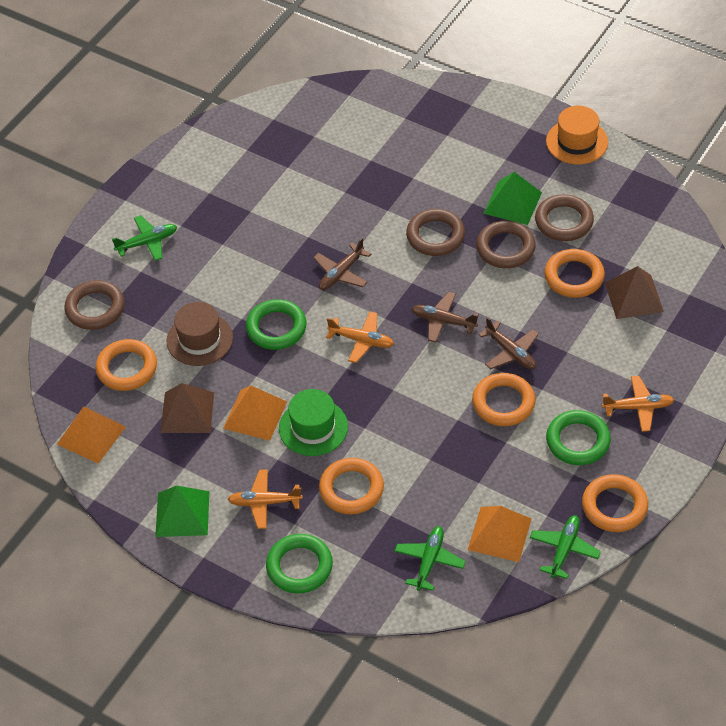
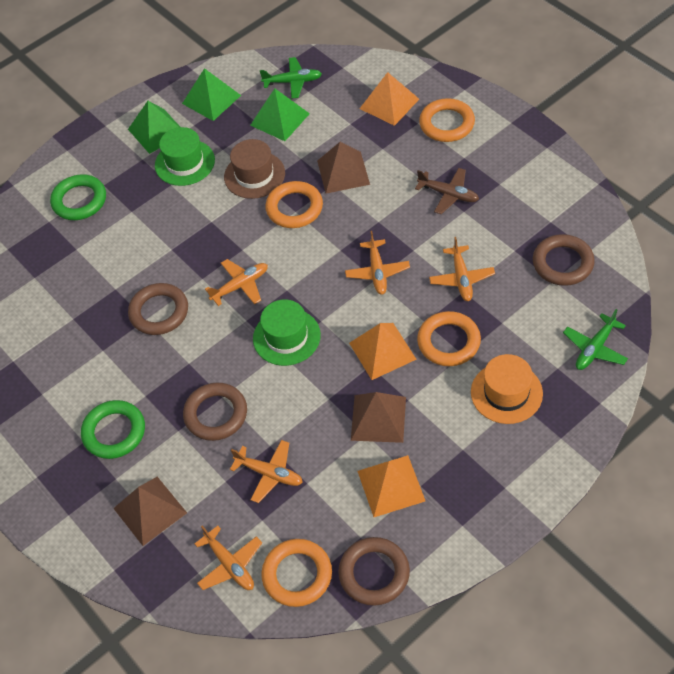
brown plane: [313,238,371,290] [411,292,479,343] [479,317,539,369] = 3 -> [415,168,479,214] = 1
brown pyramid: [160,383,214,433] [605,266,664,319] = 2 -> [113,477,187,546] [317,142,370,194] [351,392,406,443] = 3
green hat: [279,389,348,456] = 1 -> [155,127,215,186] [253,299,321,366] = 2
green plane: [112,215,177,261] [394,526,466,591] [530,515,601,579] = 3 -> [260,57,322,99] [563,309,628,370] = 2
green pyramid: [155,485,209,537] [484,172,542,225] = 2 -> [128,101,180,154] [182,68,241,121] [250,88,310,141] = 3
green ring: [246,299,306,350] [266,534,333,594] [546,410,611,465] = 3 -> [50,174,106,220] [81,400,145,459] = 2
orange plane: [228,469,302,529] [326,311,394,363] [602,376,674,432] = 3 -> [194,525,262,590] [205,259,268,306] [230,440,303,503] [345,231,410,295] [429,237,495,301] = 5
orange ring: [95,339,157,391] [319,458,384,514] [472,373,535,426] [544,249,605,298] [582,474,648,532] = 5 -> [261,539,332,607] [265,181,323,228] [417,311,481,366] [419,98,475,142] = 4

